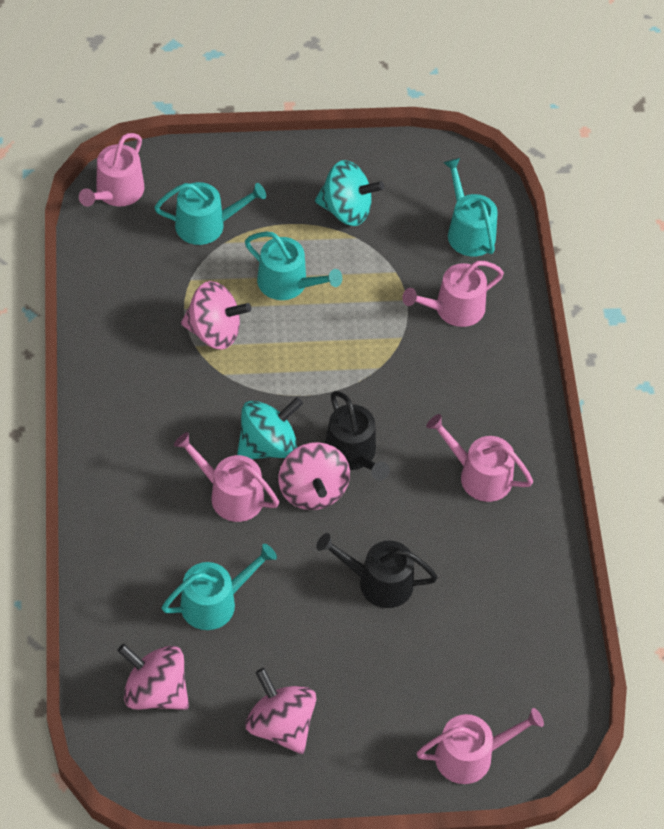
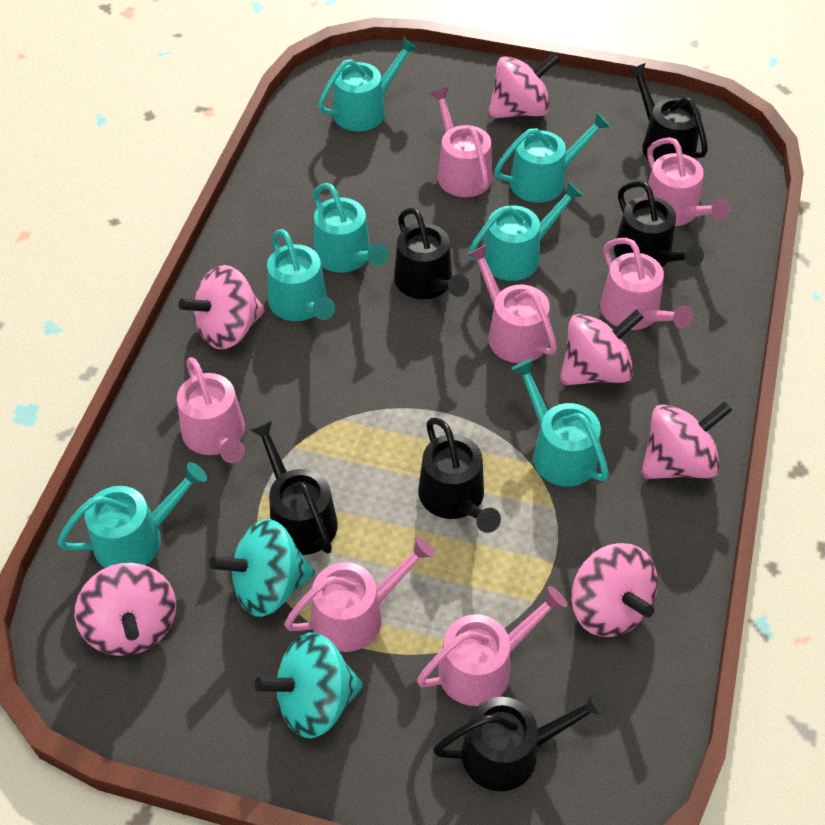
black watering can: [316,533,438,608] [325,391,390,480] = 2 -> [250,420,338,555] [394,208,469,299] [418,418,501,533] [433,690,608,792] [614,181,704,267] [627,63,708,161] = 6
pink spinning top: [117,644,189,710] [181,281,251,350] [245,668,316,754] [278,442,350,510] = 4 -> [75,563,176,656] [178,265,265,349] [488,53,560,119] [559,309,644,386] [571,543,658,637] [641,401,732,479] = 6
pink watering can: [79,133,144,206] [174,432,279,522] [402,261,504,327] [417,708,544,784] [426,414,533,502] = 5 -> [177,357,245,463] [284,536,435,652] [417,586,567,706] [430,87,492,197] [467,245,557,363] [600,238,693,330] [644,137,730,226] = 7
turquoise watering can: [154,182,266,245] [162,544,277,630] [245,232,342,300] [443,158,498,257] = 4 -> [57,462,207,568] [267,229,335,321] [313,183,388,272] [318,37,418,132] [468,182,583,281] [494,112,611,203] [511,359,609,487] = 7

